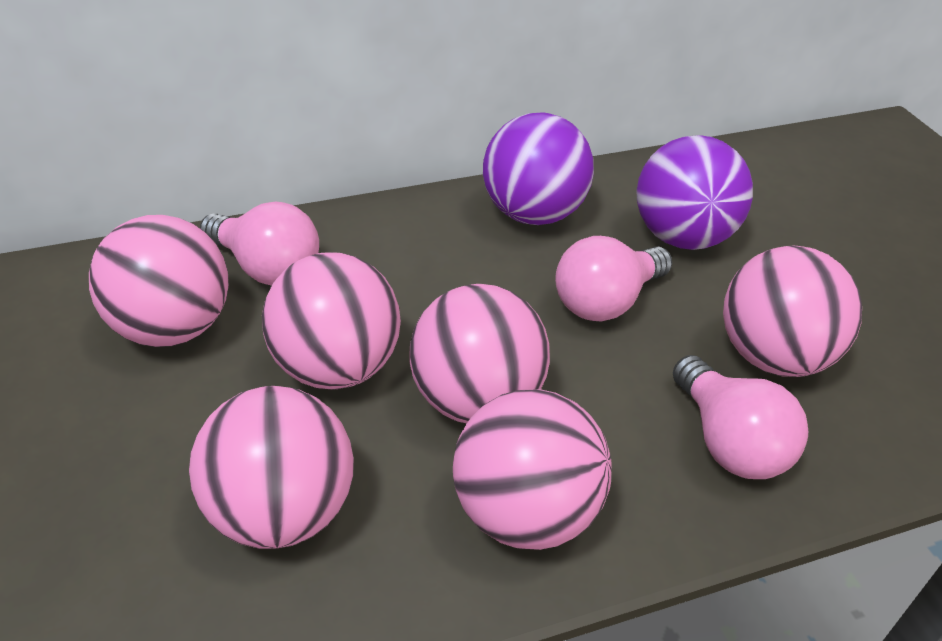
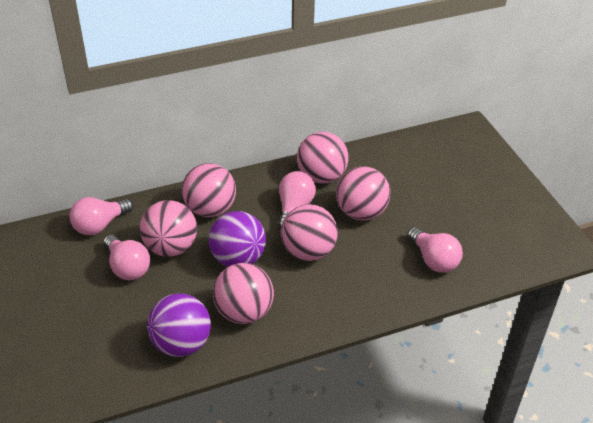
pink light bulb: [200,202,319,286] [555,236,672,321] [673,355,808,479] = 3 -> [69,197,133,235] [103,235,150,280] [278,171,316,229] [407,227,463,273] = 4

